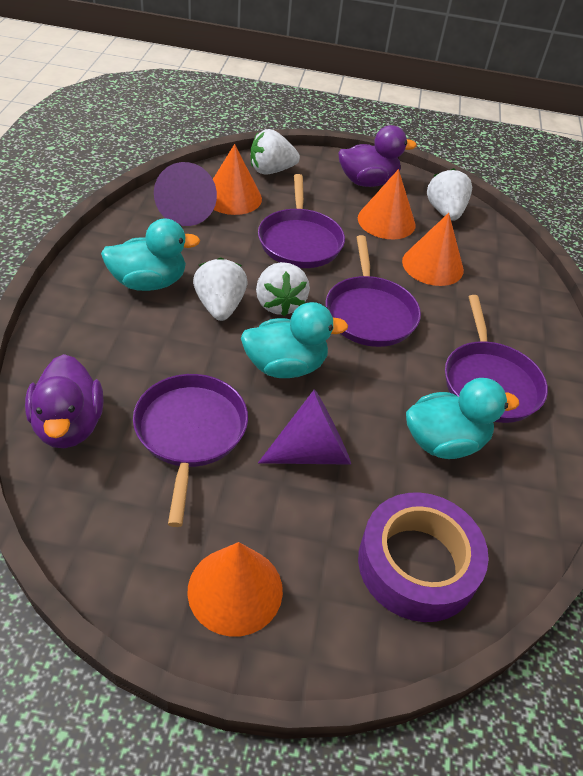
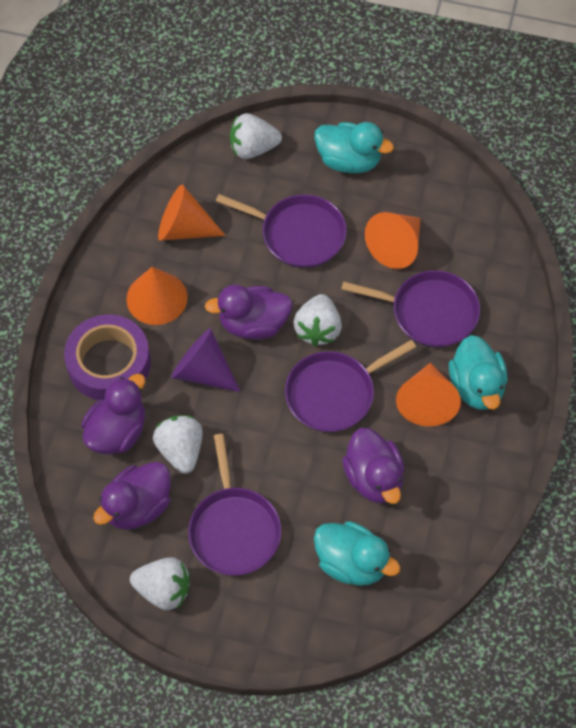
purple cone: [154,162,217,226] [258,389,351,465] = 2 -> [171,328,240,392] = 1
purple duck: [25,354,103,448] [338,125,417,187] = 2 -> [81,374,145,455] [93,462,171,530] [205,284,293,340] [342,428,405,504] = 4

